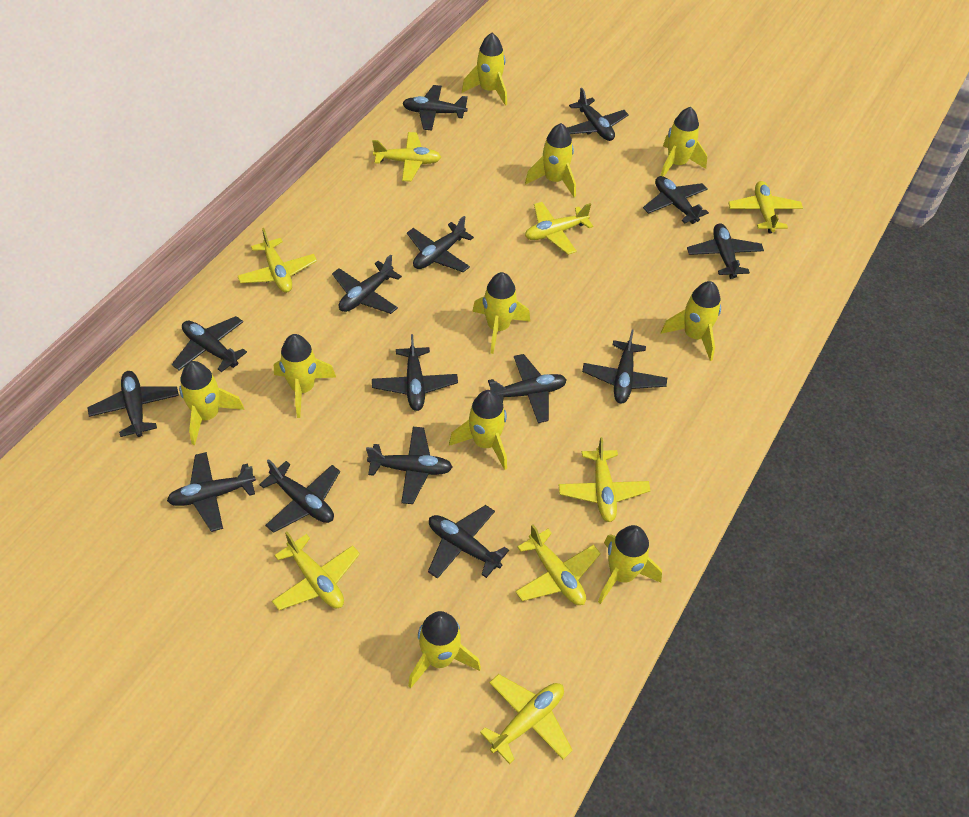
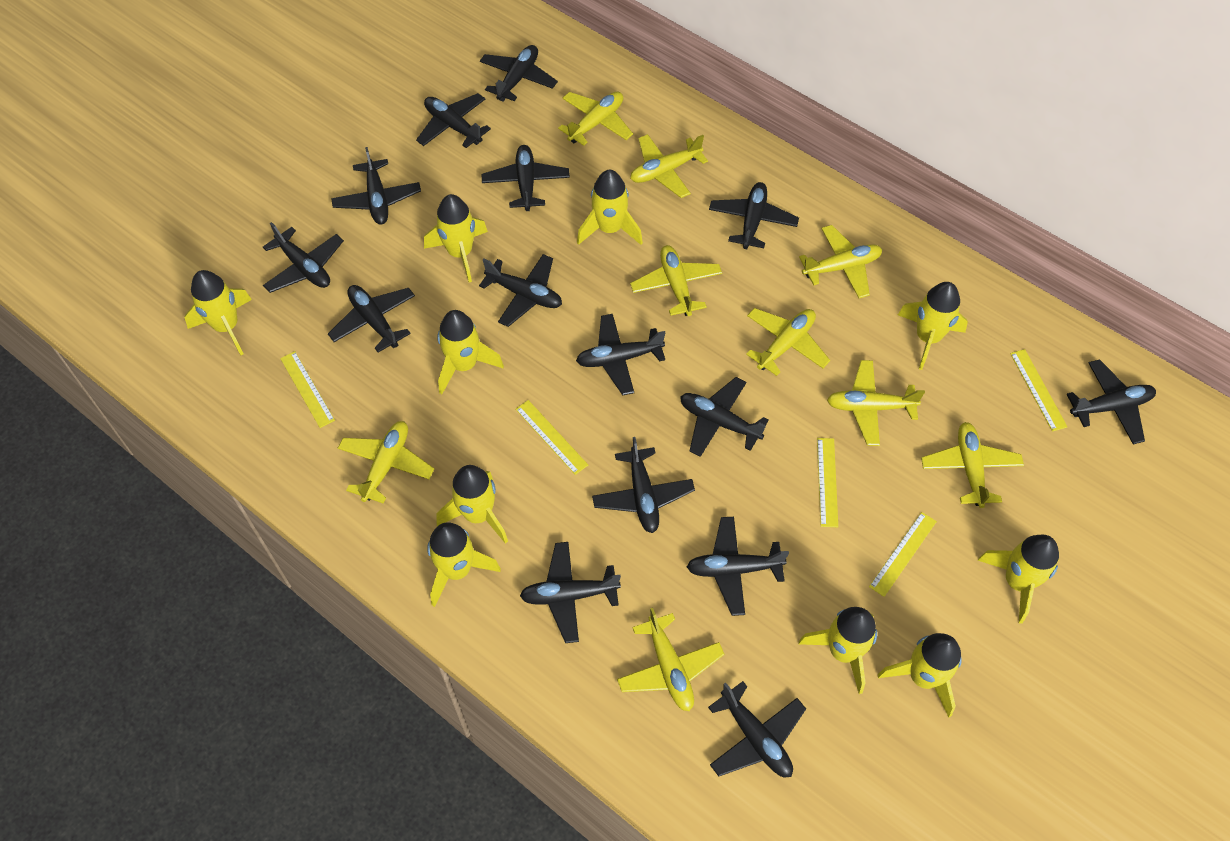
yellow plane: [237,228,317,293] [272,531,360,610] [372,132,441,182] [480,674,572,764] [515,524,601,605] [525,202,593,255] [558,437,651,522] [728,181,803,233] = 8 -> [338,421,434,504] [558,92,633,146] [617,608,725,711] [630,134,708,198] [630,245,722,316] [746,308,830,376] [799,225,882,298] [827,360,925,446] [921,422,1024,508] = 9
yellow ruler: none = 0 -> [280,351,335,428] [515,400,588,475] [817,438,838,527] [869,512,937,597] [1010,349,1067,432] = 5

